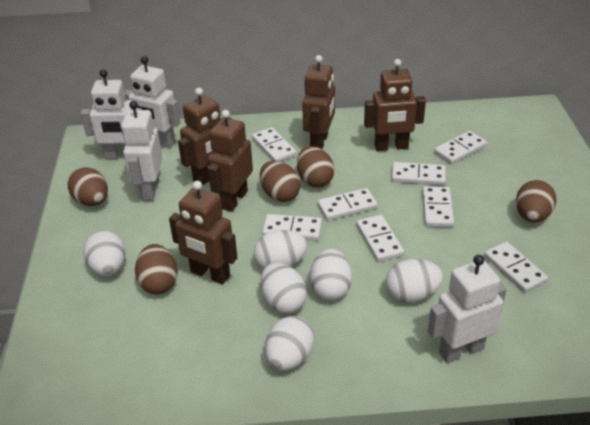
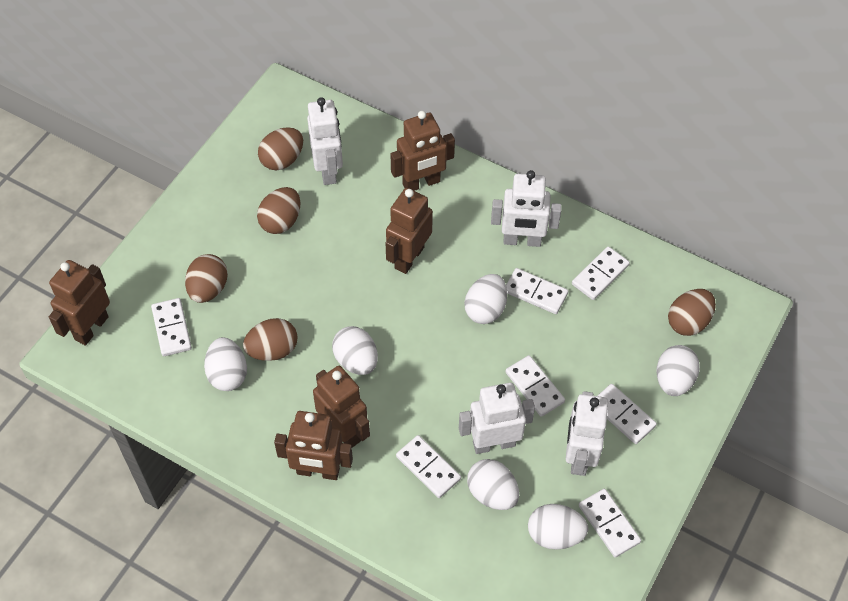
white domino: [252,127,297,161] [262,214,322,241] [317,188,378,220] [356,215,404,262] [392,162,446,185] [422,186,454,227] [434,131,487,164] [484,242,548,292] = 8 -> [151,298,192,356] [396,435,461,498] [505,355,565,417] [506,268,568,314] [572,246,630,300] [579,489,641,557] [597,384,657,444] = 7

